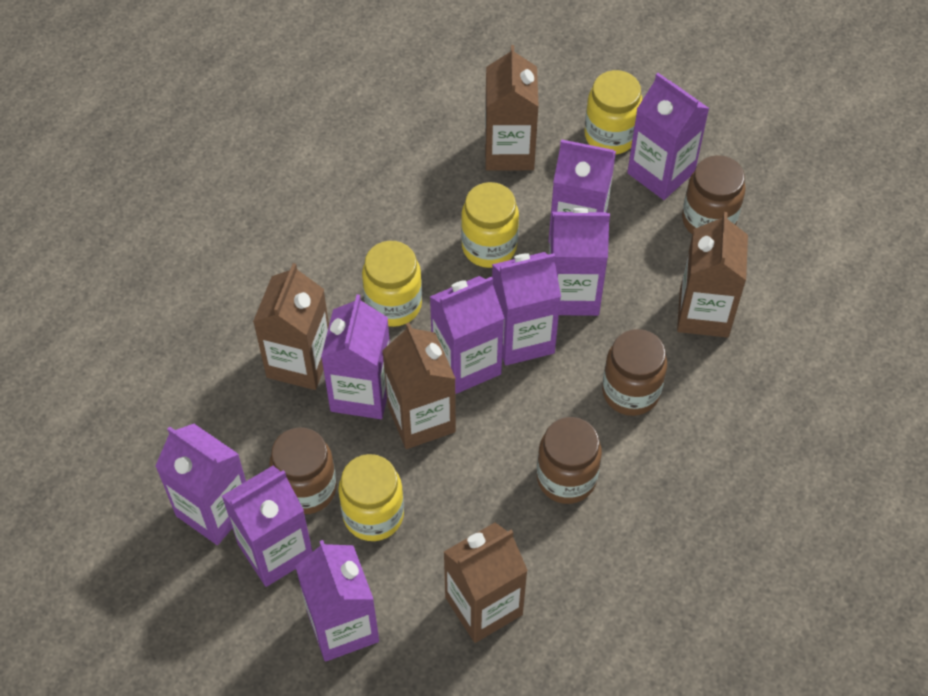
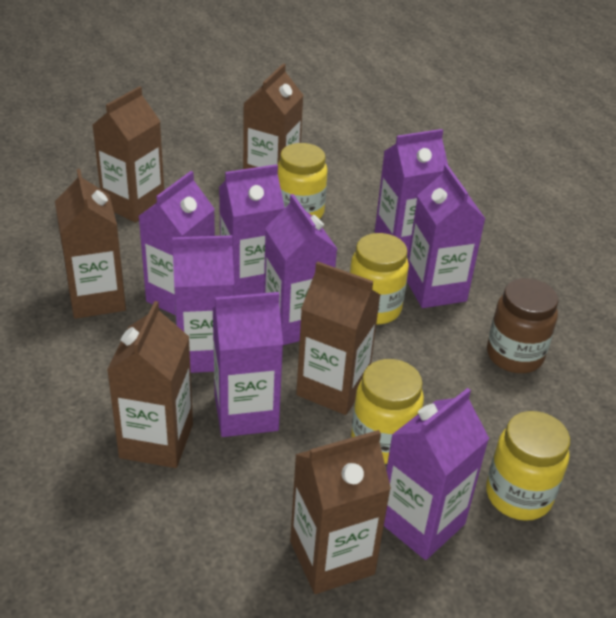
brown carton: [253,263,329,390] [382,323,456,449] [444,523,528,643] [485,45,539,171] [677,212,748,338] = 5 -> [55,169,126,319] [93,86,164,223] [107,301,193,468] [243,63,304,169] [290,430,391,594] [296,261,380,415] = 6
brown jar: [270,427,337,514] [537,417,602,504] [602,329,667,416] [682,155,746,235] = 4 -> [487,278,559,373] = 1
purple carton: [155,424,246,545] [222,466,313,587] [295,540,379,662] [321,294,390,419] [430,276,504,394] [492,252,561,365] [548,139,616,244] [549,208,610,316] [627,73,710,200] = 9 -> [138,171,215,316] [172,235,234,373] [212,292,283,437] [219,164,285,296] [264,194,337,345] [375,129,448,256] [384,388,489,560] [407,164,485,308] = 8

